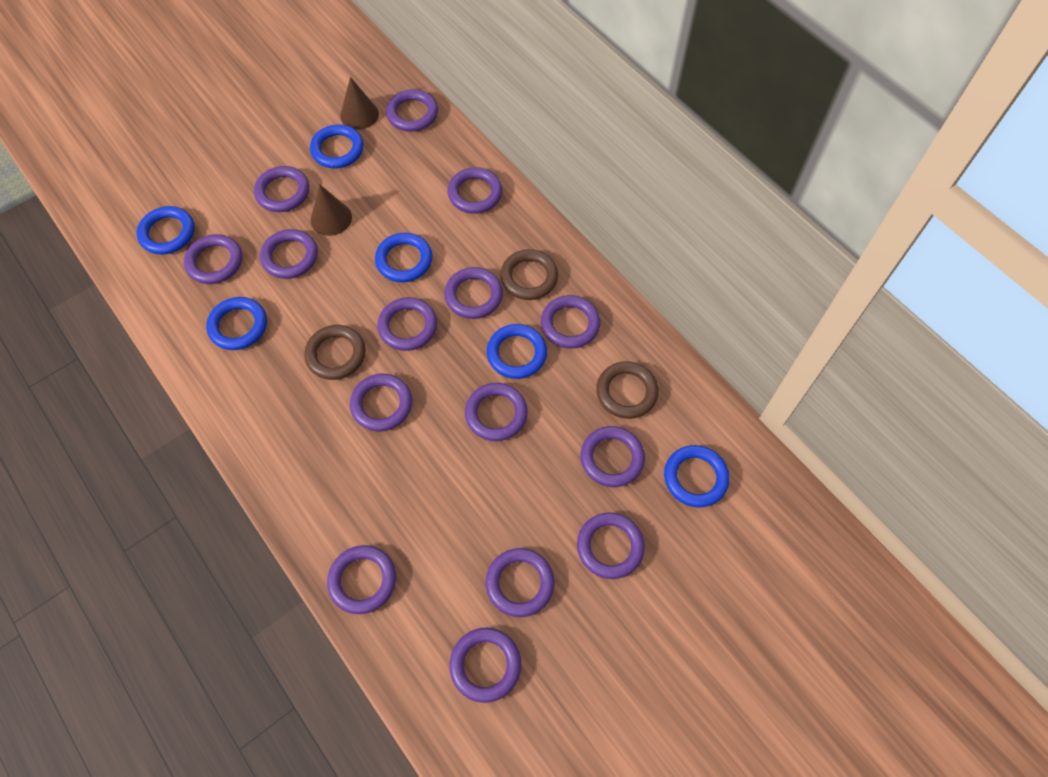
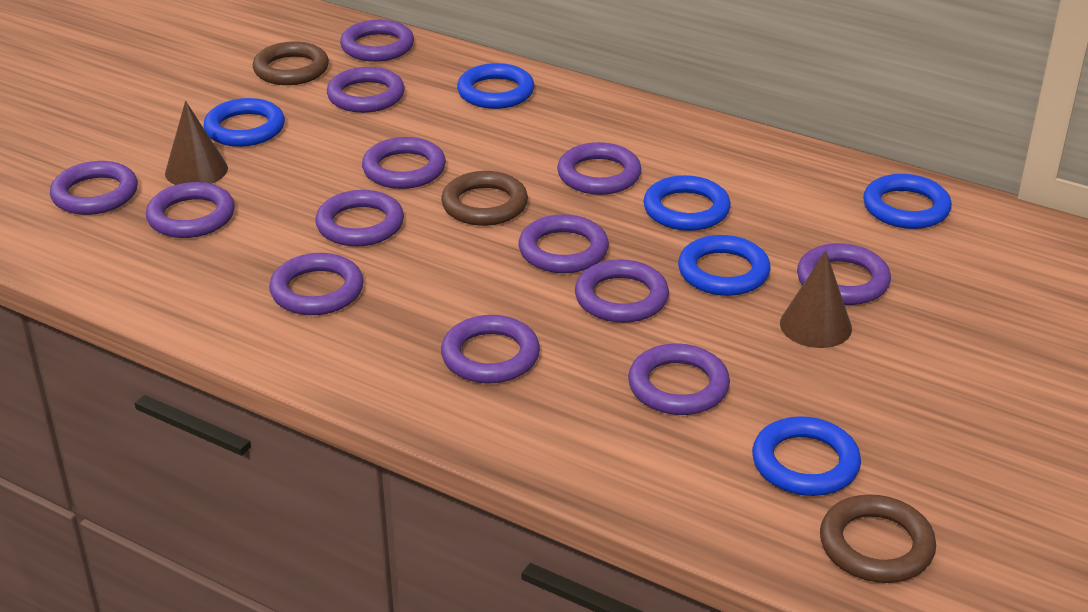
purple ring: [184,234,242,284] [254,166,309,212] [260,229,318,279] [327,545,396,614] [350,374,413,431] [377,297,437,351] [386,89,438,132] [444,267,503,319] [448,167,503,214] [449,628,521,703] [465,383,528,441] [486,548,555,617] [541,295,600,349] [577,512,645,579] [580,426,645,487] = 15 -> [50,161,138,215] [146,182,235,238] [269,253,364,315] [315,190,404,246] [327,67,405,113] [340,20,414,62] [362,137,446,189] [441,315,540,384] [518,214,609,273] [557,142,642,195] [575,259,669,323] [628,343,730,415] [797,243,891,305] = 13

